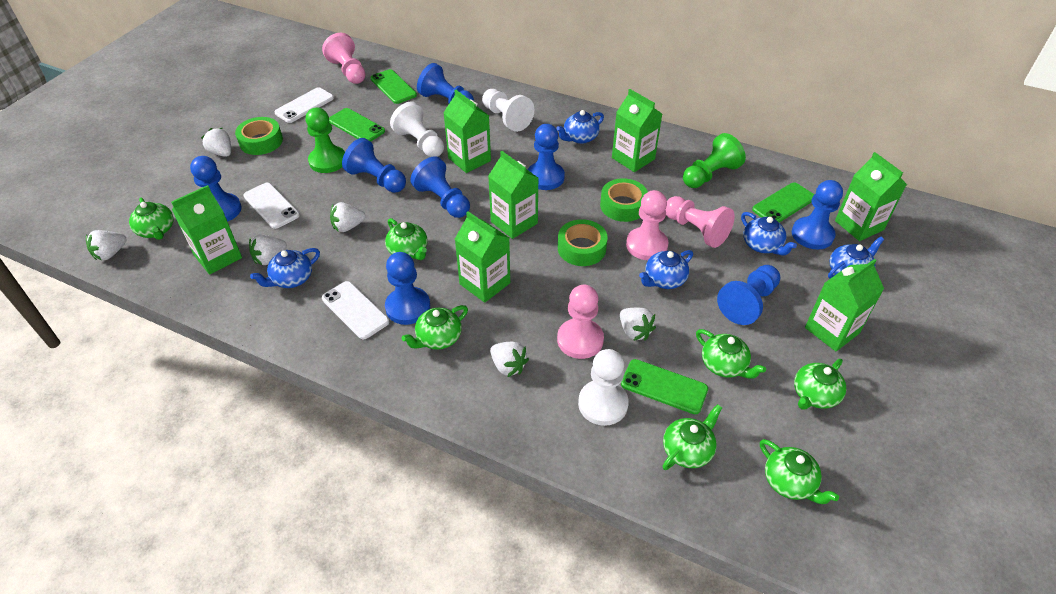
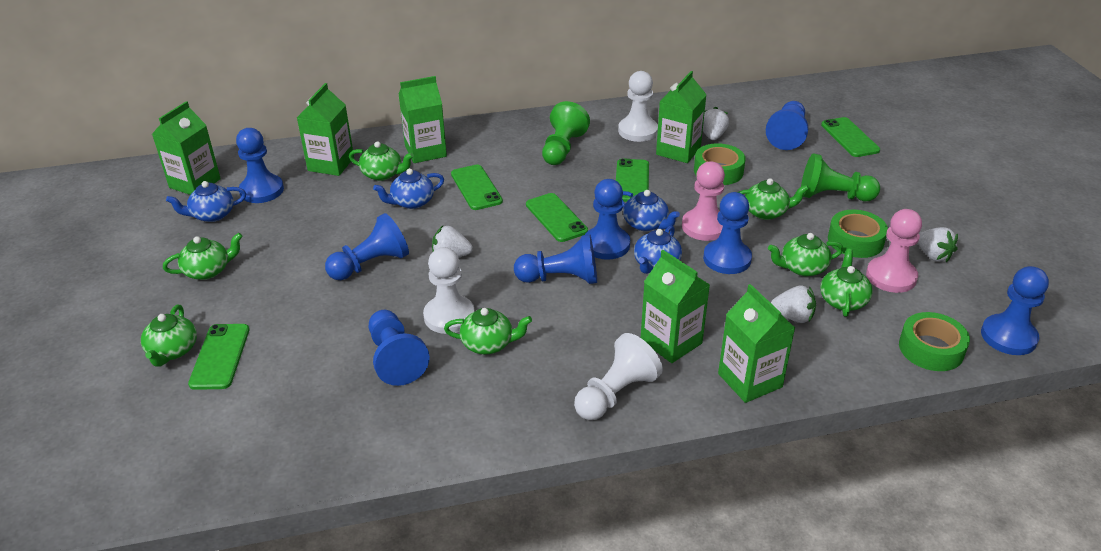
blue teapot: [250,248,320,288] [556,110,604,144] [639,250,693,289] [741,212,797,256] [828,236,884,279] = 5 -> [166,181,246,222] [373,168,444,209] [622,190,680,231] [634,226,682,274] = 4
green carton: [171,185,242,275] [444,90,491,173] [455,211,510,303] [488,151,538,239] [612,89,662,172] [805,259,884,351] [835,152,907,241] = 7 -> [152,101,221,195] [297,83,354,176] [399,76,447,163] [641,250,710,363] [656,71,707,163] [718,284,795,403] = 6
green phone: [329,108,385,142] [370,69,417,104] [621,359,708,414] [752,182,814,223] = 4 -> [188,324,249,390] [451,165,503,210] [526,193,588,242] [616,158,649,202] [821,117,880,157] = 5
pink pawn: [322,33,366,84] [557,285,604,359] [626,190,668,260] [665,196,735,248] = 4 -> [682,161,725,241] [866,209,922,293] = 2
white phone: [243,183,300,229] [274,87,334,123] [322,281,389,339] = 3 -> none = 0
white strawberry: [86,230,127,260] [201,128,231,157] [249,235,287,265] [330,202,366,232] [490,342,529,377] [620,308,656,341] = 6 -> [432,226,473,257] [703,107,729,140] [771,285,816,323] [918,227,958,262] = 4

